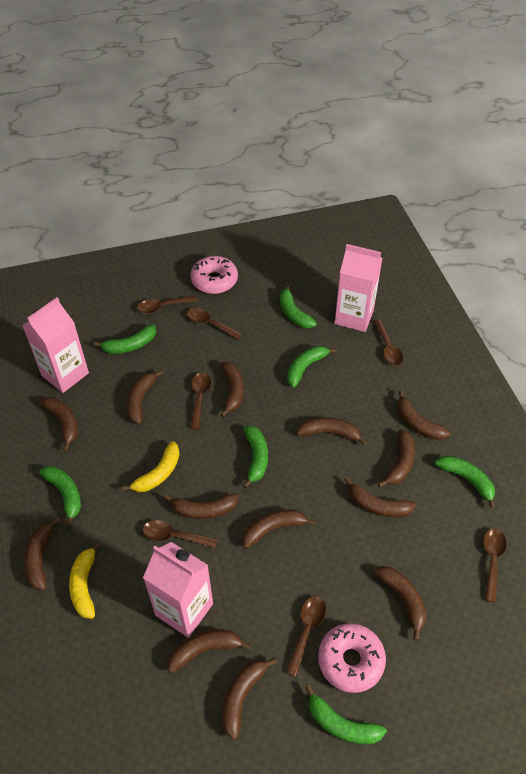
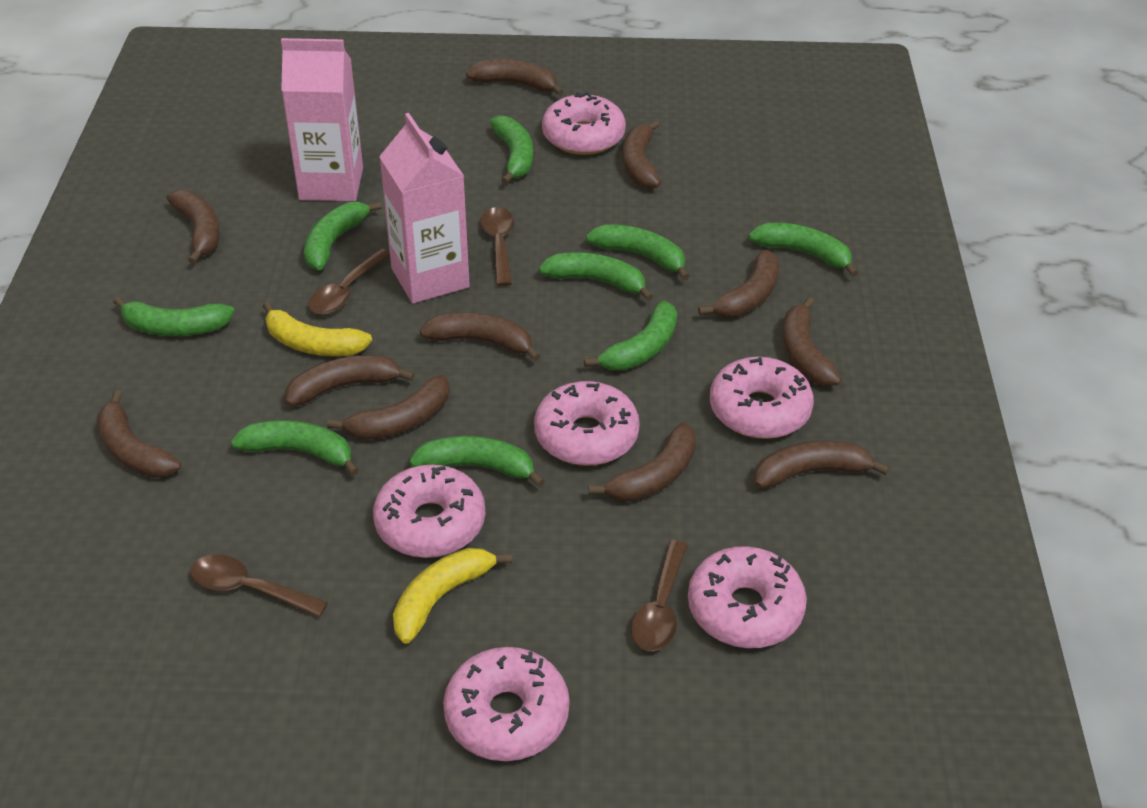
brown banana: [24,517,60,591] [40,397,78,451] [127,370,163,424] [164,493,239,519] [168,629,251,673] [220,362,244,417] [222,658,277,740] [243,509,315,548] [296,417,367,445] [344,477,416,517] [374,566,427,641] [377,429,415,488] [397,390,451,440] = 13 -> [97,390,181,478] [166,190,220,264] [286,355,415,406] [327,375,450,440] [420,312,540,361] [466,59,564,96] [589,422,696,501] [622,120,661,189] [698,250,779,317] [754,441,889,488] [782,297,842,386] = 11
brown spoon: [137,296,198,314] [143,520,218,548] [187,308,243,340] [190,373,211,430] [286,596,326,677] [373,319,403,366] [483,528,507,603] = 7 -> [190,555,328,617] [308,249,390,315] [480,207,514,286] [631,540,688,651] = 4
green banana: [39,466,81,527] [93,325,156,354] [243,426,268,488] [280,284,317,328] [287,346,337,388] [305,685,387,745] [435,455,496,509] = 7 -> [113,297,235,336] [231,420,359,476] [304,201,382,270] [409,436,545,487] [490,115,533,184] [539,252,653,301] [584,301,677,371] [586,224,690,280] [748,223,858,277] = 9
pink carton: [22,297,89,393] [143,542,213,638] [335,244,382,332] = 3 -> [281,38,363,201] [379,113,470,303] = 2
pink donut: [190,256,238,294] [318,623,386,693] = 2 -> [373,465,485,558] [443,647,570,761] [534,381,640,466] [542,92,626,155] [688,546,807,648] [710,357,814,439] = 6

